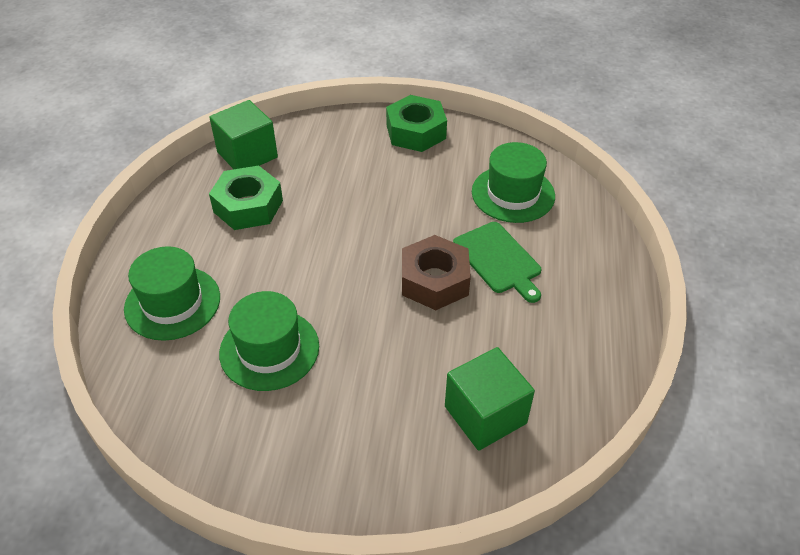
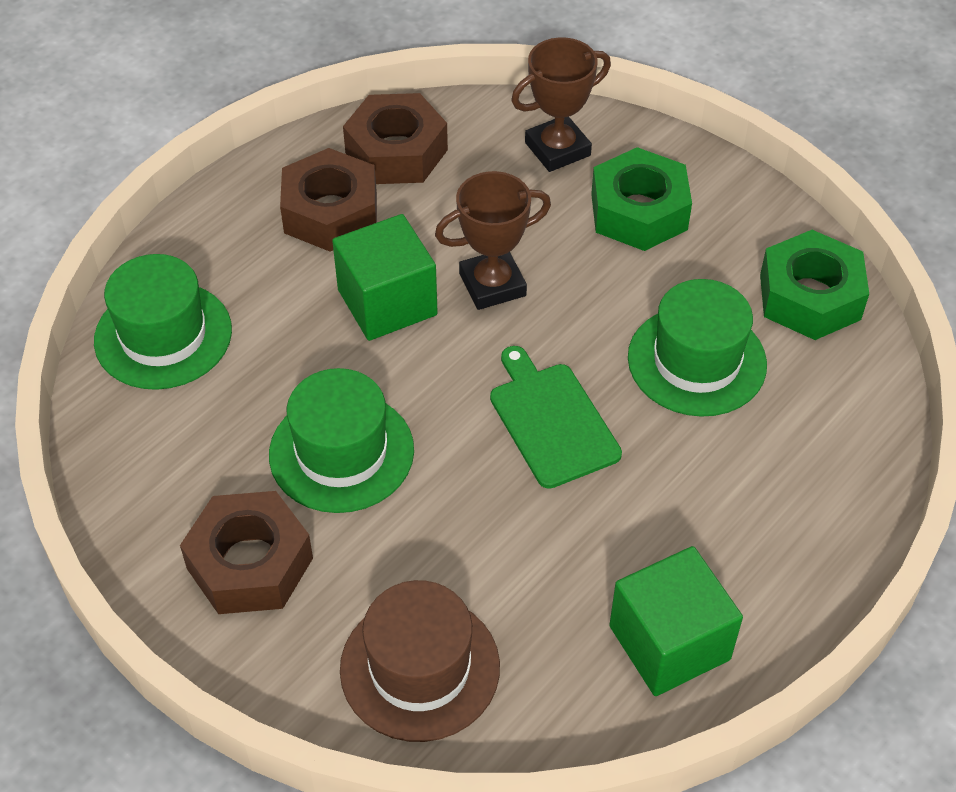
brown hat: none = 0 -> [340,580,500,742] = 1
brown nut: [402,235,471,310] = 1 -> [180,491,313,614] [280,148,377,252] [343,93,448,184] = 3
brown trophy: none = 0 -> [435,171,551,310] [511,37,611,172] = 2

